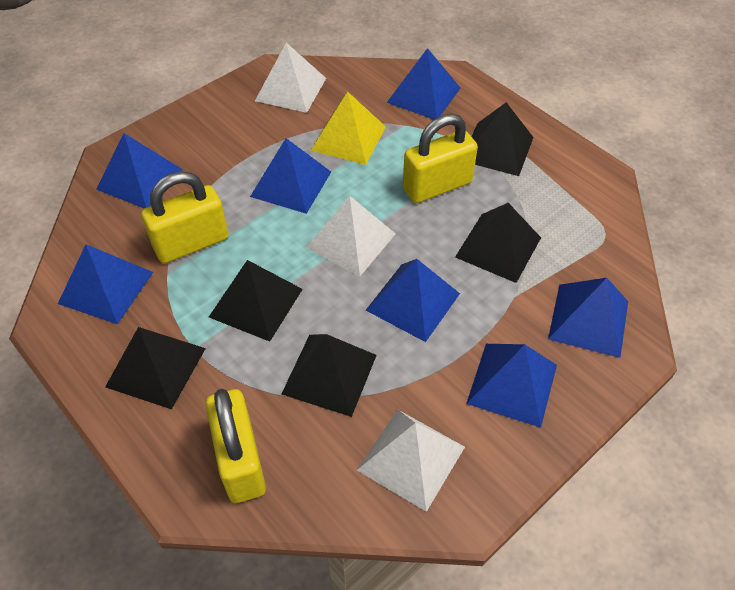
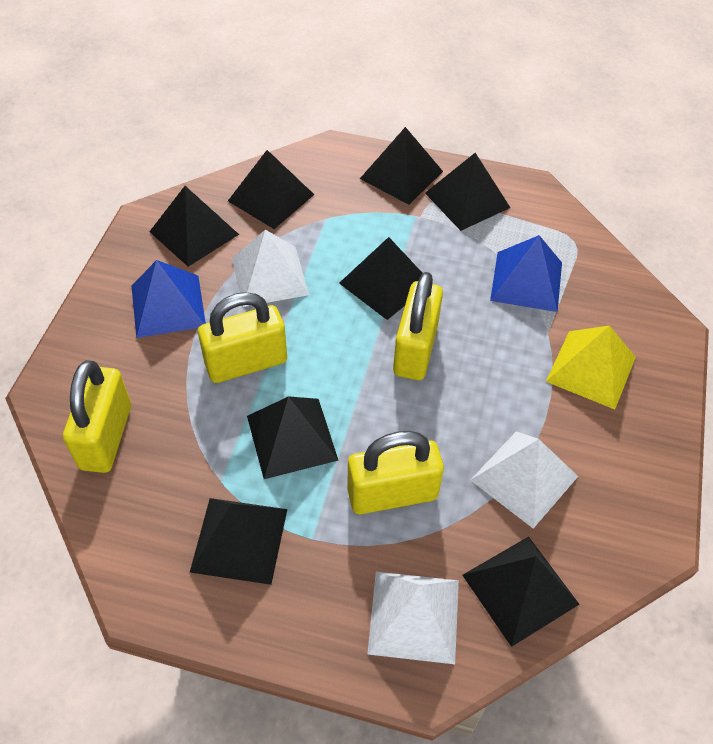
black pyramid: [105,327,206,409] [209,260,303,342] [282,334,377,417] [455,203,541,283] [471,102,534,176] = 5 -> [149,186,239,267] [190,498,287,585] [228,150,314,229] [247,396,338,479] [339,237,422,320] [360,127,443,205] [425,153,510,231] [462,536,580,647] = 8
blue pyramid: [58,244,153,324] [96,133,182,209] [250,138,331,214] [366,259,460,342] [387,48,460,119] [466,344,557,428] [548,278,628,358] = 7 -> [131,260,206,338] [490,235,562,312] = 2
yellow padlock: [141,171,229,263] [206,389,266,503] [403,114,478,203] = 3 -> [63,360,131,473] [198,292,287,383] [347,431,444,514] [393,272,443,380] = 4

